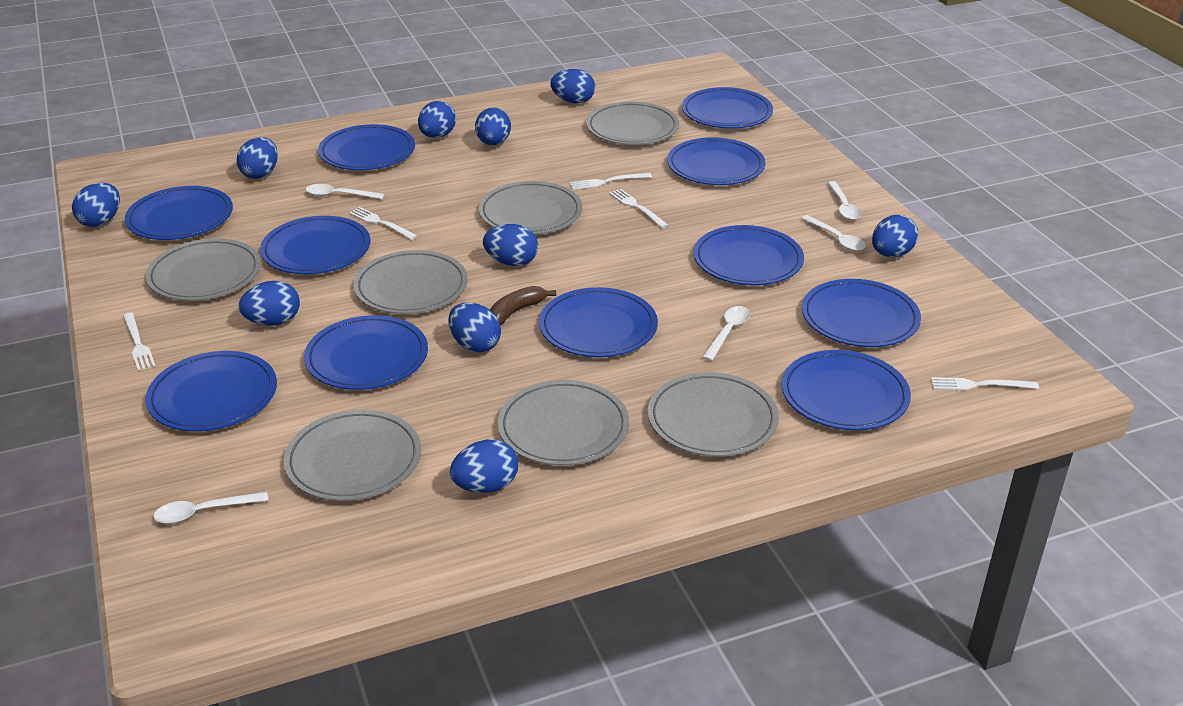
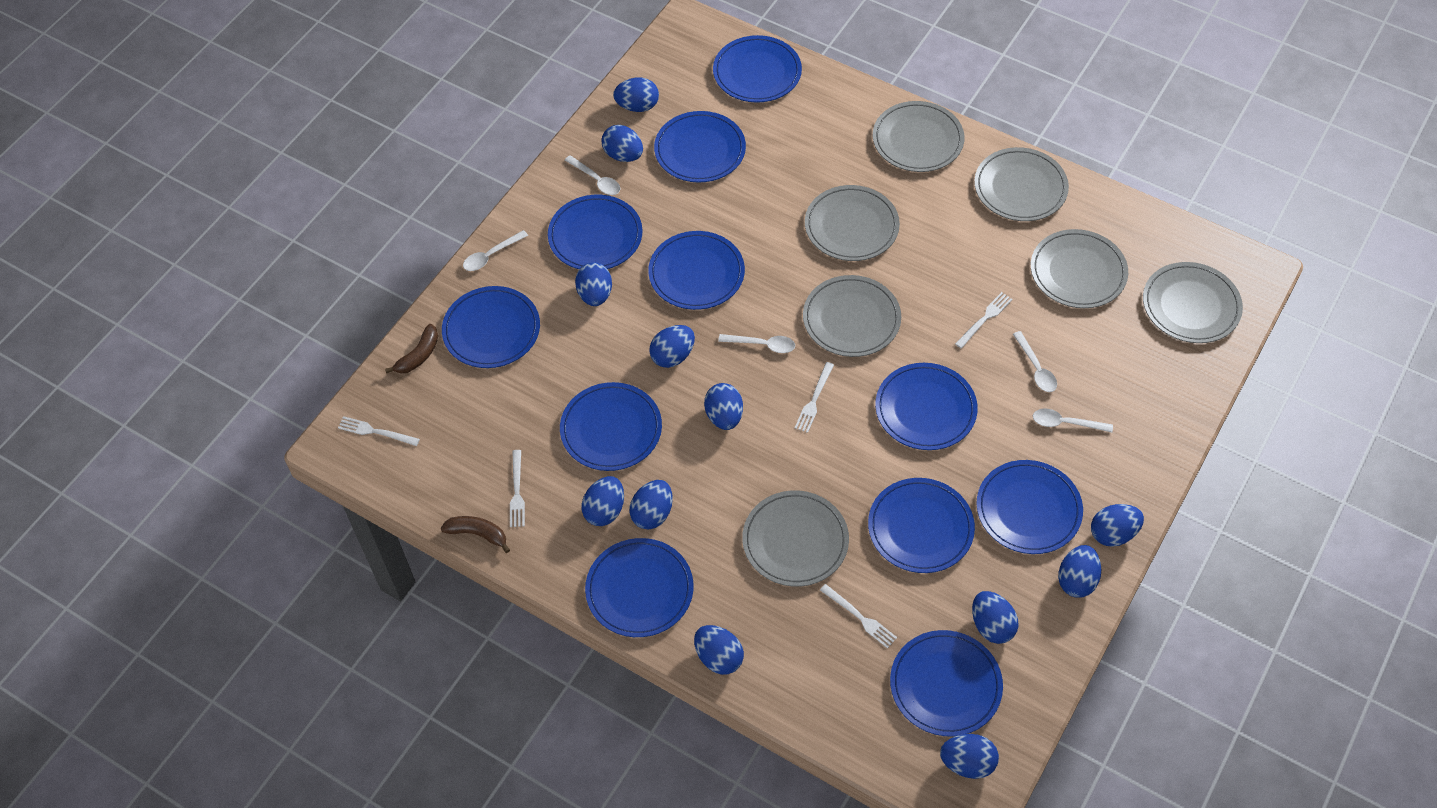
blue egg: [72,183,120,227] [237,137,278,179] [239,281,300,326] [418,101,456,138] [449,303,501,352] [450,439,518,493] [475,107,511,145] [483,224,538,266] [550,69,595,104] [872,215,918,257] = 10 -> [575,262,612,306] [581,476,624,526] [602,125,643,162] [613,77,659,112] [629,480,673,529] [649,325,695,368] [694,625,744,675] [704,383,743,430] [940,734,999,779] [972,591,1019,644] [1058,545,1101,597] [1091,504,1144,547] = 12
brown banana: [490,286,556,325] = 1 -> [385,324,438,374] [441,516,510,553] = 2

